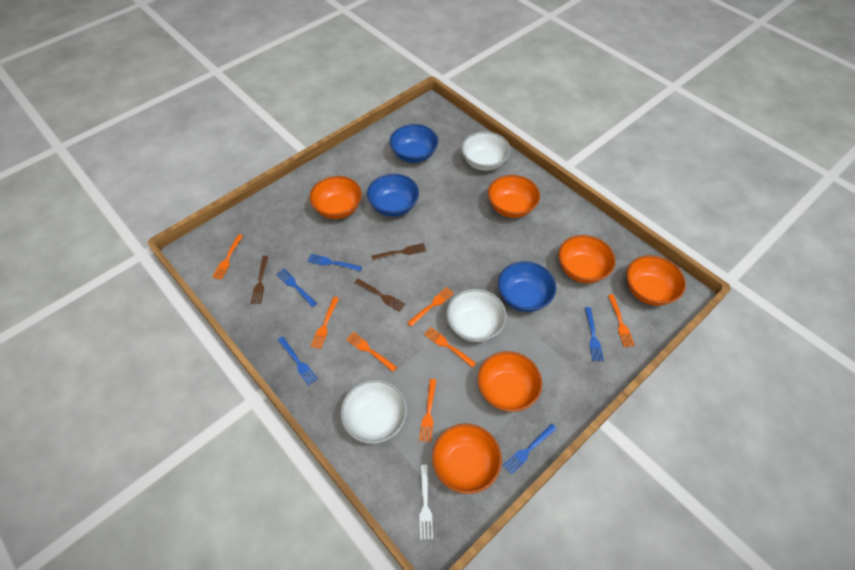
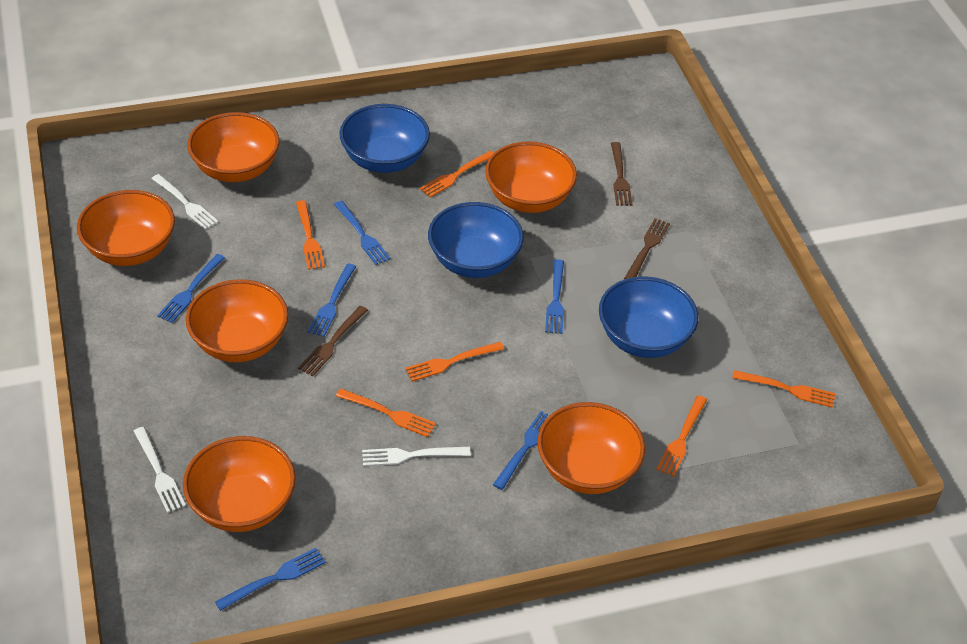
blue fork: [276,269,317,307] [278,337,318,386] [307,254,362,271] [503,424,557,474] [585,307,604,361] = 5 -> [157,254,225,323] [215,548,326,611] [308,263,356,337] [334,201,390,265] [493,411,548,490] [545,259,564,334] = 6
orange fork: [212,234,243,280] [311,297,339,349] [346,332,397,372] [407,287,454,327] [419,379,436,442] [424,327,476,368] [608,294,635,347] = 7 -> [296,200,325,270] [336,388,436,437] [405,342,504,382] [420,150,494,197] [656,396,707,477] [732,370,836,408] = 6
white bowl: [341,380,407,444] [446,289,507,342] [461,131,510,171] = 3 -> none = 0
white fork: [419,465,433,540] = 1 -> [134,427,186,513] [152,174,218,230] [362,446,471,466] = 3

